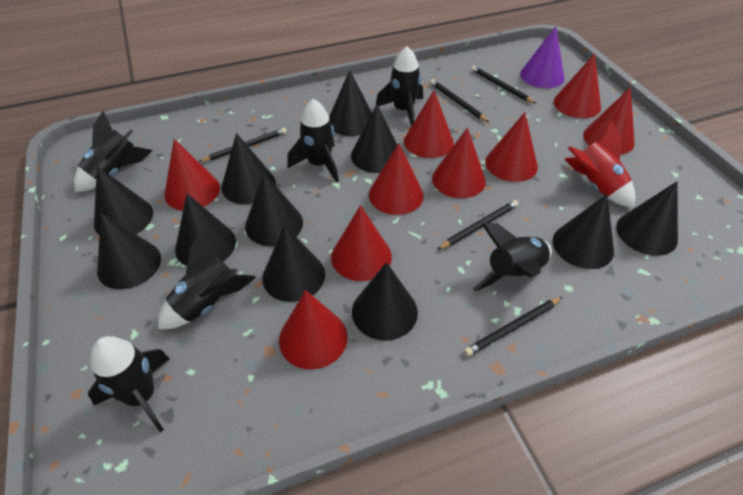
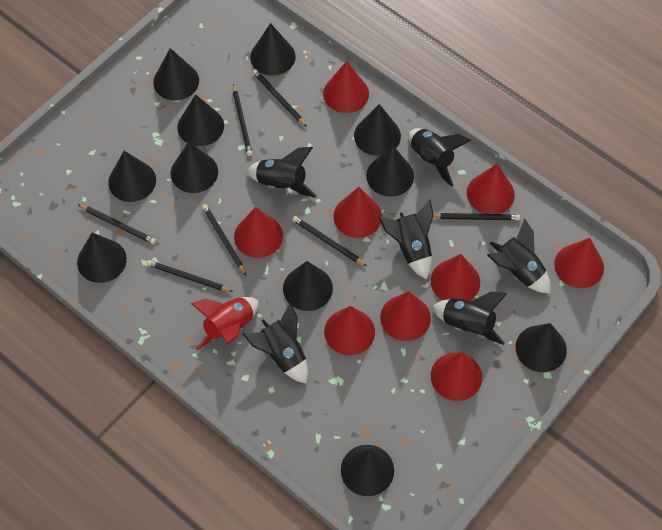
black pencil: [199,128,287,162] [430,79,489,122] [437,200,519,250] [464,297,562,356] [471,66,537,104] = 5 -> [78,204,156,244] [147,260,233,292] [202,204,246,275] [233,84,253,156] [253,69,307,127] [292,216,367,266] [433,213,520,220] = 7
purple cone: [520,26,564,88] = 1 -> none = 0

